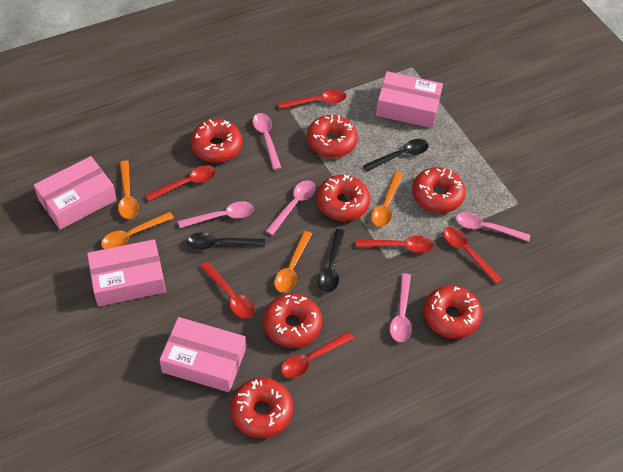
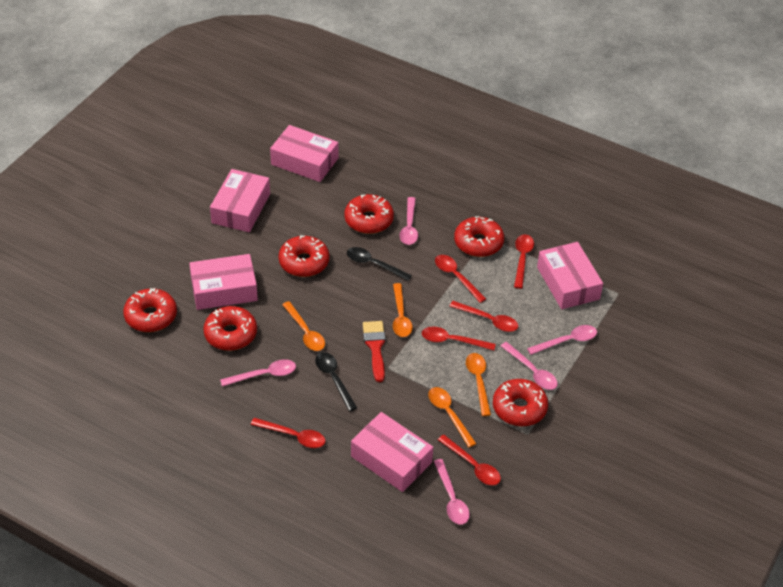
black spoon: [187,232,265,250] [317,229,345,293] [363,139,429,171] = 3 -> [315,352,357,411] [347,247,412,281] = 2
pink box: [34,156,117,230] [87,239,166,307] [159,317,246,392] [376,71,443,128] = 4 -> [189,254,258,310] [210,169,270,232] [270,125,338,182] [351,412,433,492] [537,242,603,309] = 5
red brush: none = 0 -> [363,321,386,382] = 1
red donut: [190,119,242,163] [230,378,293,438] [263,294,322,348] [307,115,358,158] [317,175,370,221] [412,167,466,213] [424,285,482,339] = 7 -> [123,288,177,332] [203,306,257,351] [278,235,329,277] [344,194,394,234] [454,216,504,257] [493,379,548,426] = 6

